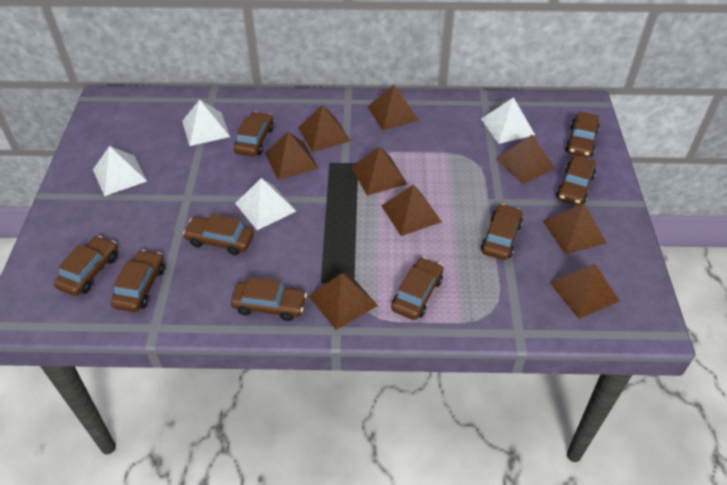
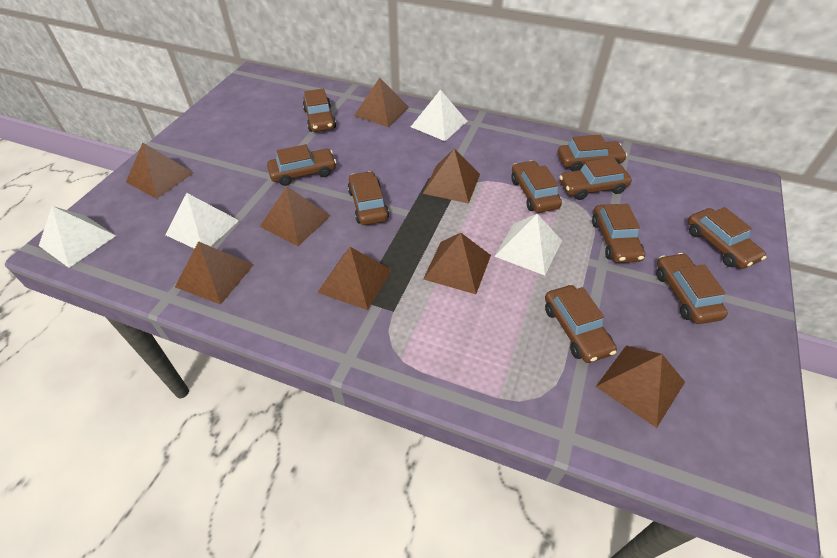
brown car: [54,236,117,296] [111,250,164,312] [183,214,254,255] [231,277,307,321] [234,112,274,156] [391,257,444,320] [481,204,523,260] [556,155,596,205] [565,111,600,158] = 9 -> [267,144,336,186] [303,88,336,132] [348,171,389,225] [511,161,562,213] [545,285,617,363] [558,135,627,171] [560,158,632,200] [592,204,645,263] [656,253,728,324] [688,207,766,269] = 10
brown pyramid: [265,131,319,180] [298,105,350,152] [309,273,378,330] [351,146,407,196] [368,85,419,131] [381,185,442,236] [495,135,555,184] [543,203,607,254] [549,264,619,319] = 9 -> [126,143,193,199] [175,241,254,305] [260,186,331,246] [317,247,392,310] [354,78,409,127] [423,149,480,204] [423,233,491,294] [596,345,685,428] = 8

